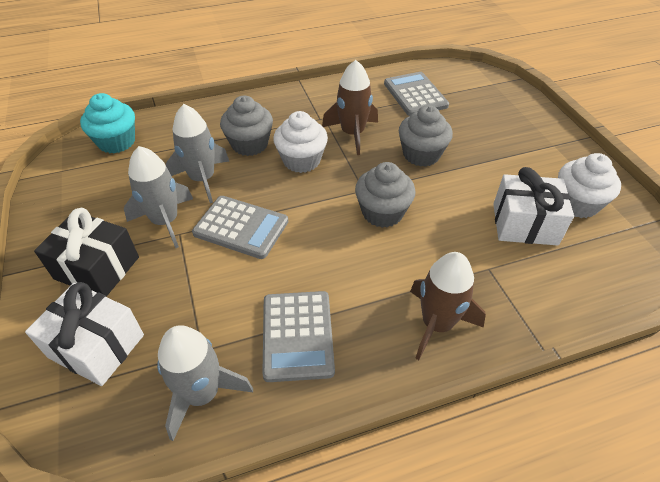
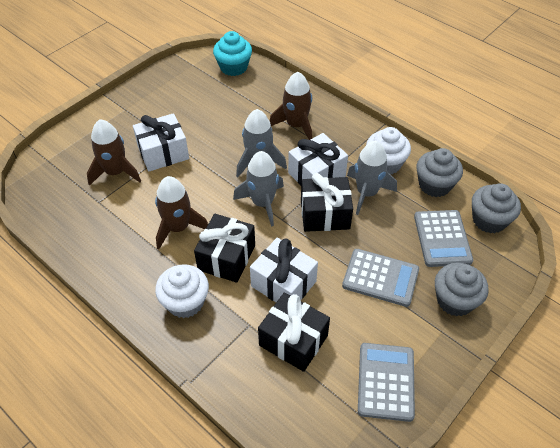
black gift: [34,208,139,297] = 1 -> [194,214,255,283] [258,292,330,372] [301,173,353,232] = 3
brown rocket: [322,60,378,155] [410,252,486,360] = 2 -> [87,119,141,186] [155,176,208,250] [270,72,312,140] = 3
white gift: [25,282,144,386] [493,167,574,246] = 2 -> [133,113,189,171] [250,238,318,302] [288,133,348,186] = 3

